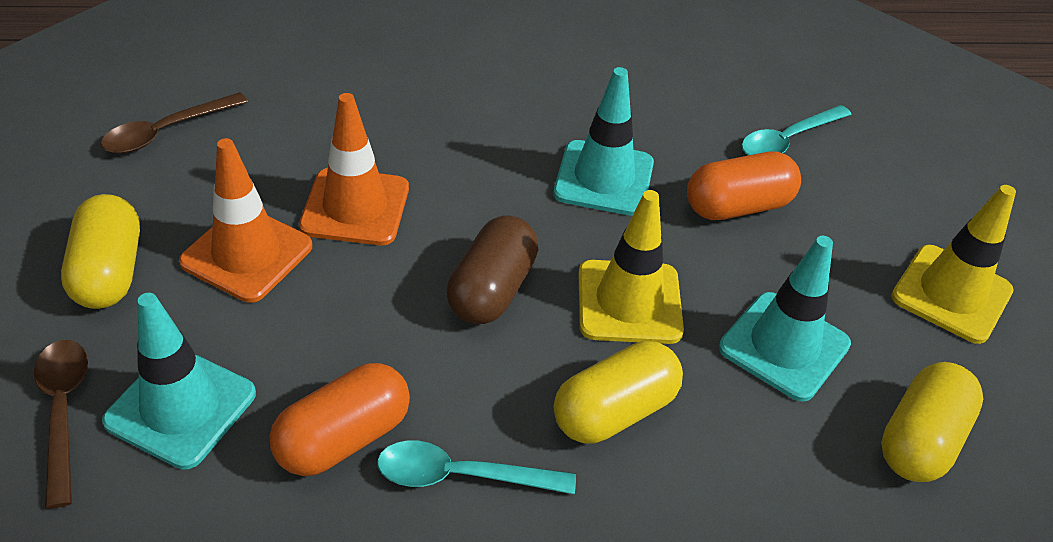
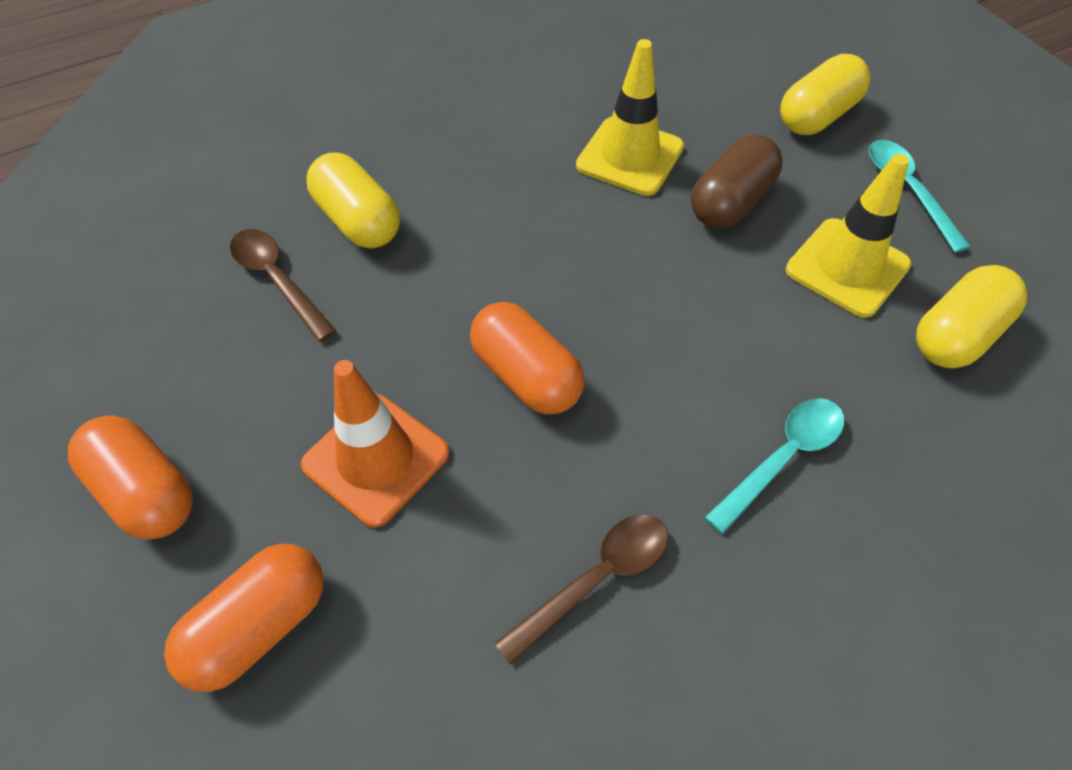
orange capsule: [269,363,410,476] [687,151,801,220] = 2 -> [68,415,193,539] [164,544,324,692] [470,302,584,415] = 3
orange traffic cone: [179,138,312,303] [299,93,409,245] = 2 -> [301,360,449,527] = 1
turquoise traffic cone: [102,293,256,470] [554,67,654,216] [719,236,851,402] = 3 -> none = 0

